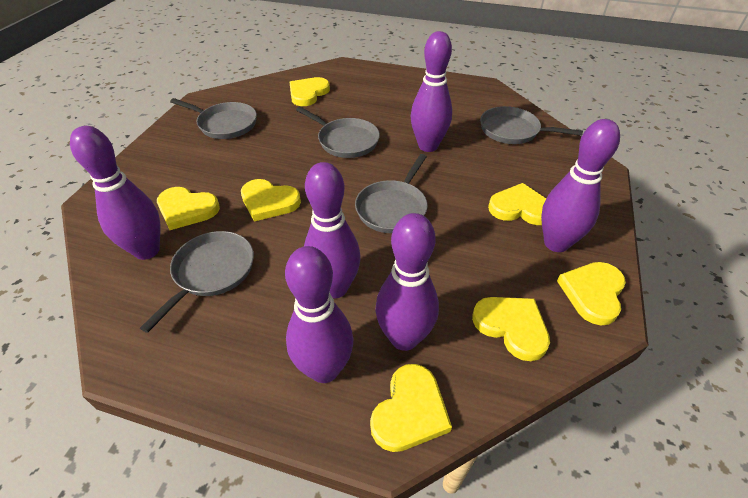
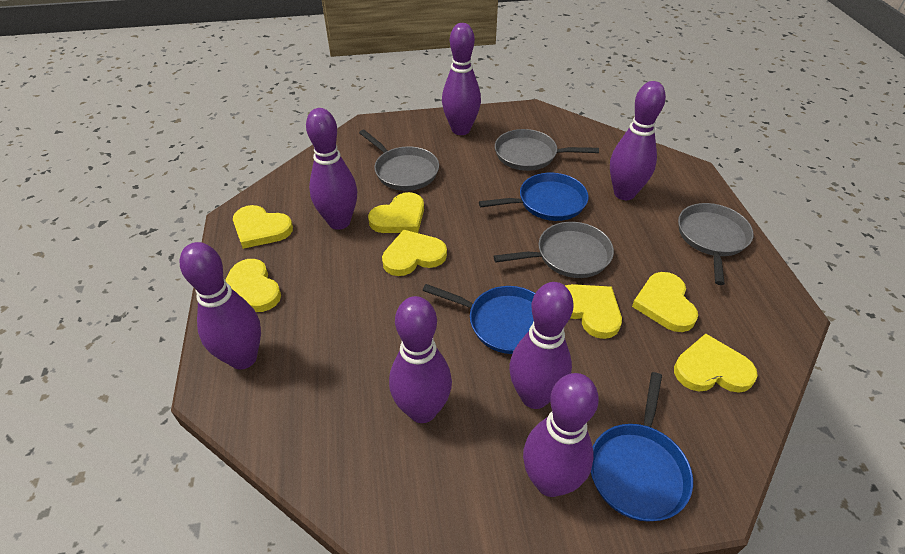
blue pan: none = 0 -> [422,284,535,354] [479,173,588,221] [591,372,693,522] = 3
grey pan: [140,231,254,333] [170,98,257,139] [296,107,380,158] [355,154,428,233] [480,106,583,144] = 5 -> [359,130,439,191] [494,222,614,278] [495,129,599,171] [678,203,754,285] = 4
purple bowling pin: [70,126,160,260] [285,246,353,383] [304,162,361,299] [376,213,439,351] [411,31,452,152] [541,119,620,252] = 6 -> [180,242,261,370] [306,108,357,230] [389,296,452,423] [442,23,481,135] [509,282,573,409] [523,373,599,497] [610,81,666,200] = 7

